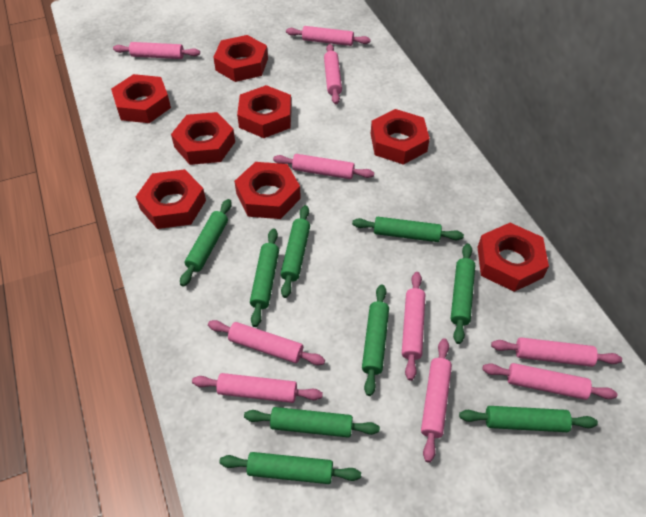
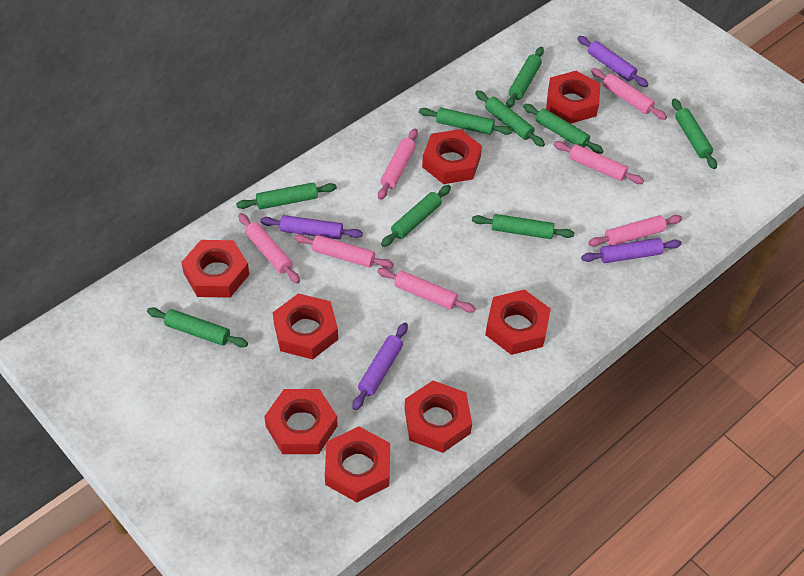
pink rolling pin: [113,42,200,59] [192,373,323,403] [208,320,325,365] [273,154,374,179] [286,26,371,46] [324,44,342,104] [402,272,425,381] [421,339,452,463] [482,363,617,400] [491,337,622,367] = 10 -> [238,213,300,283] [294,234,394,269] [377,268,476,313] [378,128,418,200] [553,141,644,184] [588,215,682,247] [591,68,667,120] = 7
purple rolling pin: none = 0 -> [260,215,363,240] [352,323,408,410] [577,36,649,87] [581,238,682,263] = 4

